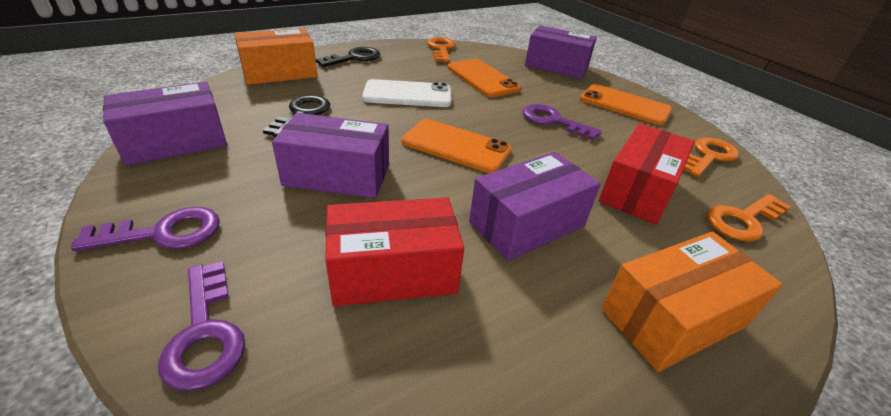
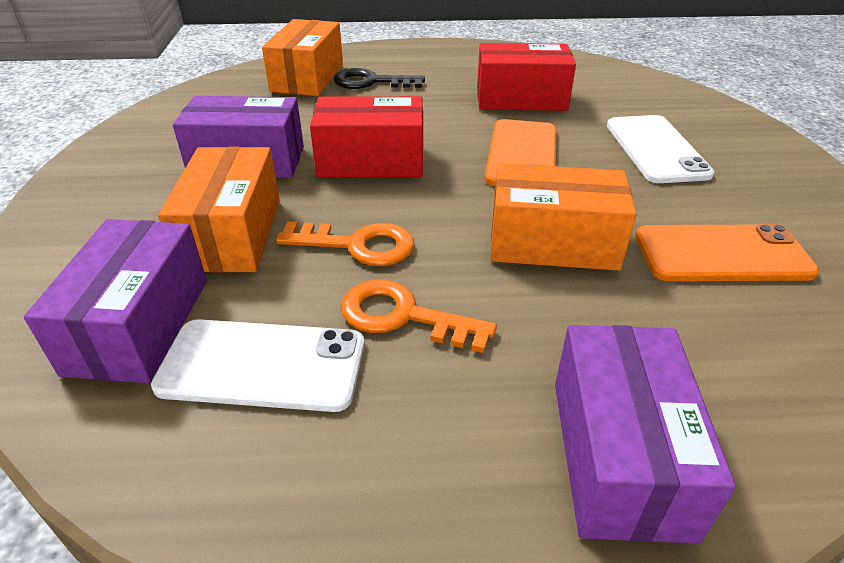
black key: [263,95,330,137] [316,47,380,67] = 2 -> [334,68,425,89] = 1
orange box: [234,28,317,85] [601,232,783,372] = 2 -> [158,147,280,272] [262,19,343,96] [491,163,637,271] = 3
orange key: [427,37,456,62] [684,138,739,177] [707,194,791,242] = 3 -> [276,222,414,266] [341,279,497,353] = 2
orange phone: [402,119,512,173] [447,59,521,97] [580,84,672,125] = 3 -> [485,119,557,186] [635,224,819,281] = 2
purple box: [103,82,227,166] [272,113,389,198] [469,152,600,261] [525,25,597,79] = 4 -> [24,219,207,383] [173,96,304,178] [555,325,736,544] = 3
purple key: [71,207,220,251] [158,261,245,391] [523,104,602,140] = 3 -> none = 0
white phone: [362,79,451,107] = 1 -> [151,319,364,412] [607,115,714,183] = 2

